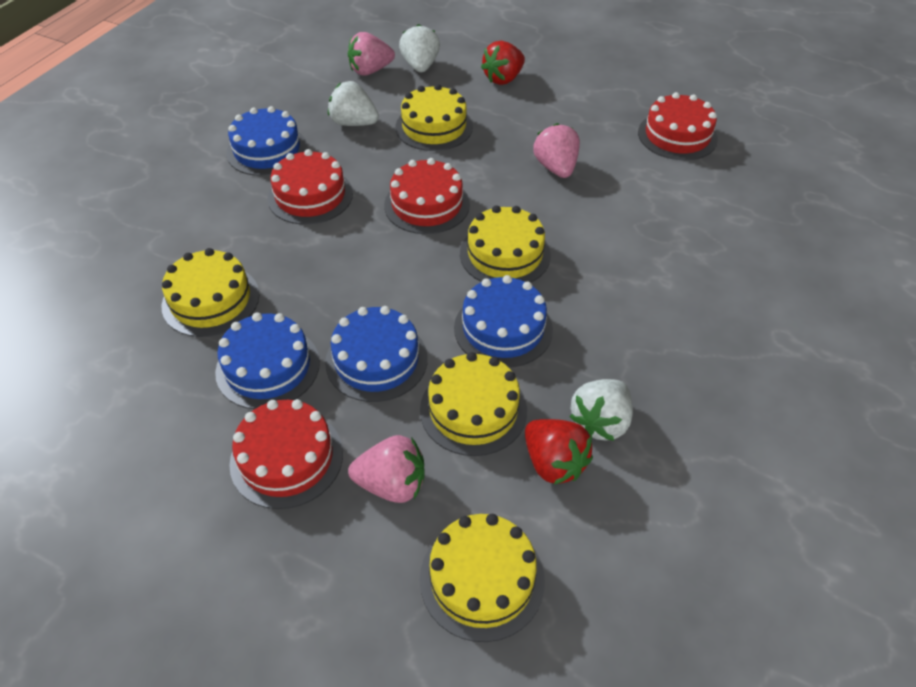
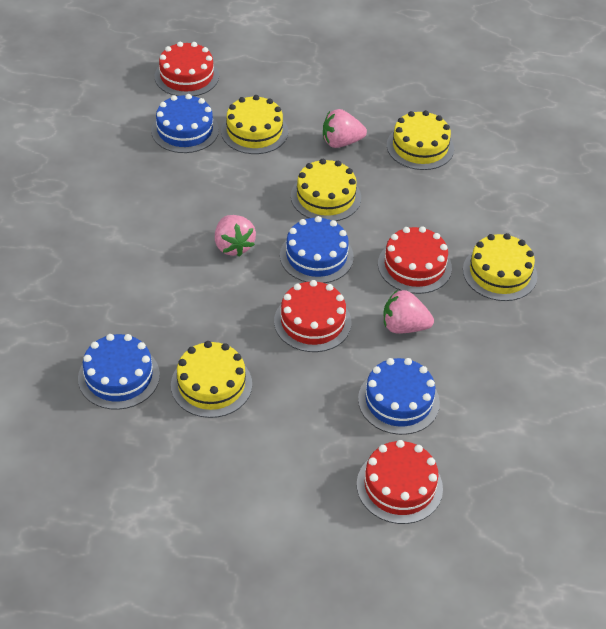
red strawberry: [481,41,525,85] [525,419,593,485] = 2 -> none = 0
white strawberry: [328,81,379,126] [399,24,440,72] [569,379,633,441] = 3 -> none = 0

